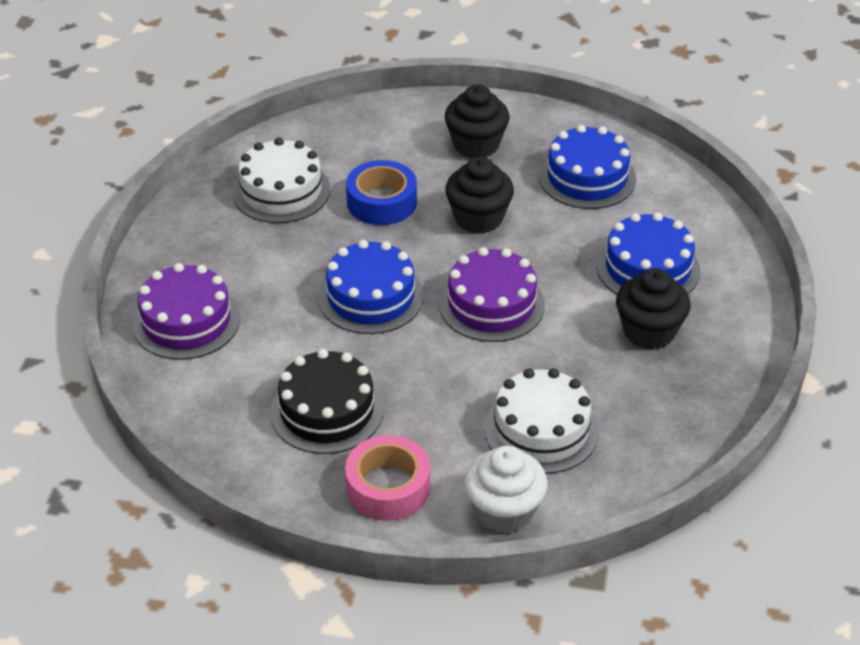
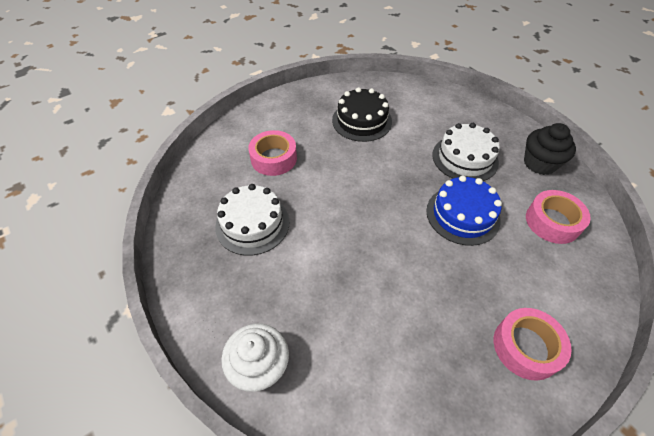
black cupcake: [445,84,510,158] [445,157,514,234] [616,268,690,350] = 3 -> [524,123,576,175] = 1
blue cake: [318,240,424,334] [539,125,636,209] [596,212,700,294] = 3 -> [426,175,502,246] = 1
blue tape: [346,160,417,225] = 1 -> none = 0
pink tape: [345,435,430,521] = 1 -> [248,130,297,176] [494,308,572,381] [526,190,591,244] = 3
purple cake: [132,263,240,360] [439,247,545,342] = 2 -> none = 0

